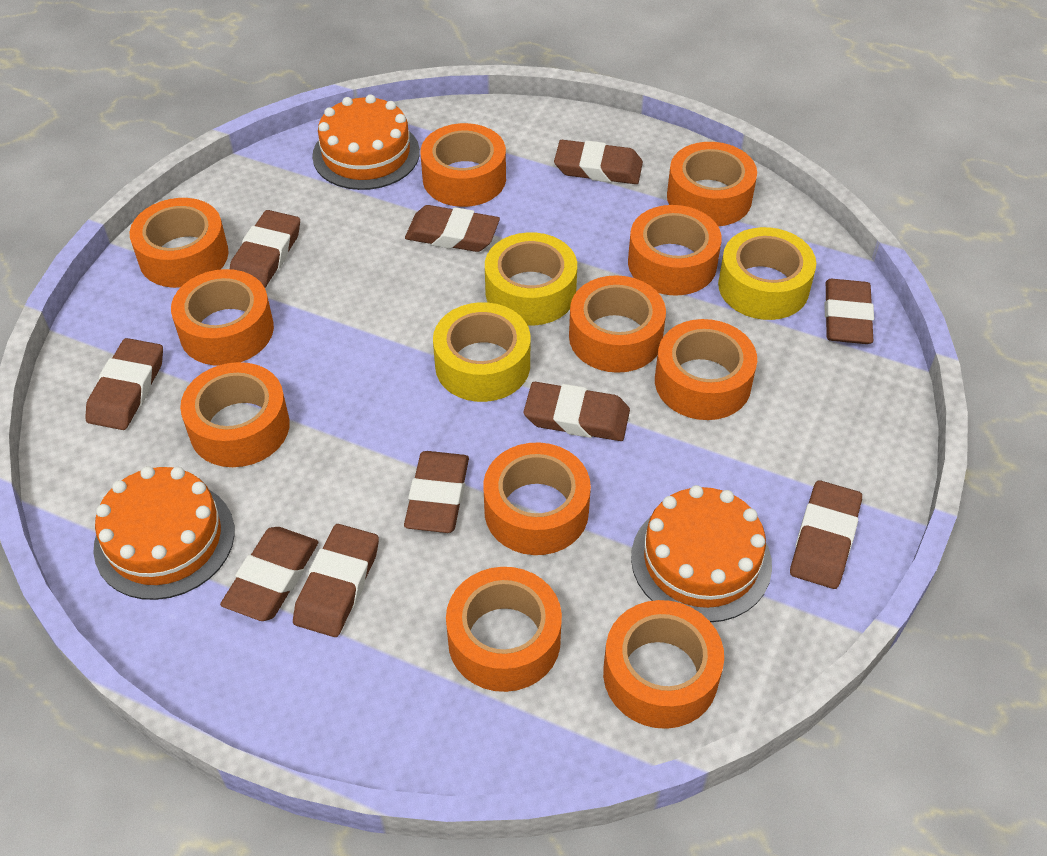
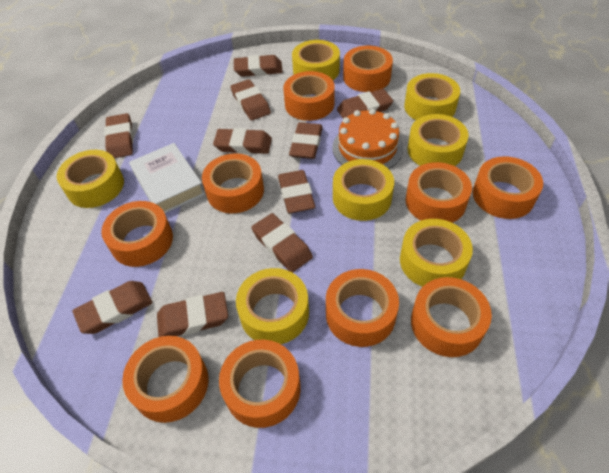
orange cake: [93,466,235,600] [312,94,420,190] [631,485,772,622] = 3 -> [332,109,403,169] = 1
orange tape: [130,198,229,288] [171,269,274,366] [180,362,290,467] [420,123,506,207] [446,567,562,692] [483,442,591,555] [569,275,666,373] [603,600,724,729] [628,205,722,296] [655,319,757,420] [667,142,757,227] = 11 -> [101,201,173,267] [122,336,208,423] [202,153,264,213] [219,340,301,428] [283,71,335,121] [326,269,399,347] [343,46,393,92] [405,162,472,223] [411,277,492,357] [473,156,543,219] = 10
white book: none = 0 -> [129,143,205,213] = 1
yellow tape: [433,302,530,402] [485,232,577,325] [718,227,816,320] = 3 -> [57,150,124,208] [236,268,309,344] [292,40,340,80] [333,159,394,221] [400,219,473,287] [404,73,460,120] [407,114,469,166] = 7

